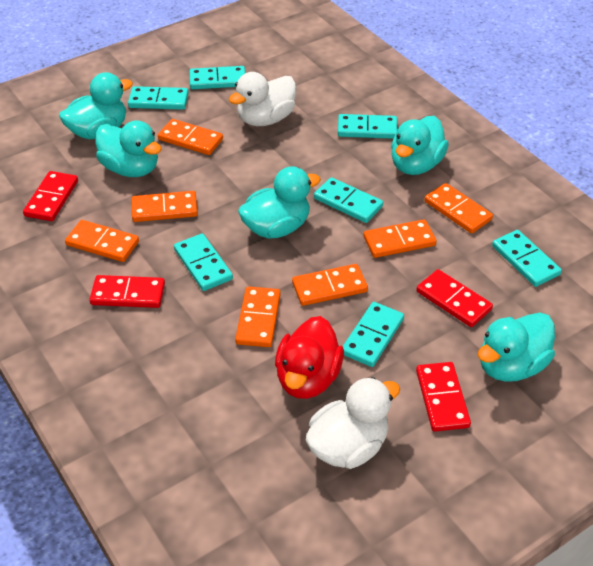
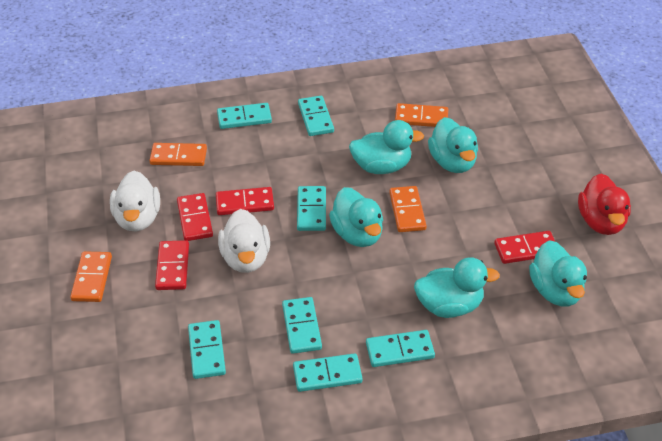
orange domino: [65,220,139,262] [131,191,198,222] [158,119,223,155] [235,286,281,347] [292,264,368,306] [363,219,437,258] [425,183,493,233] = 7 -> [70,251,112,302] [149,143,207,166] [389,186,427,232] [395,103,448,127] = 4

